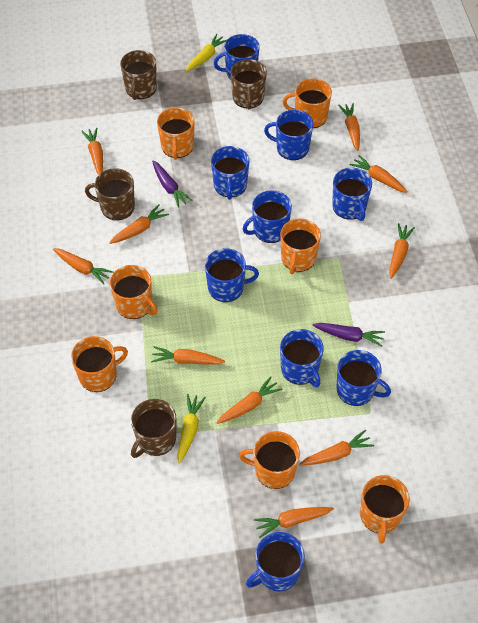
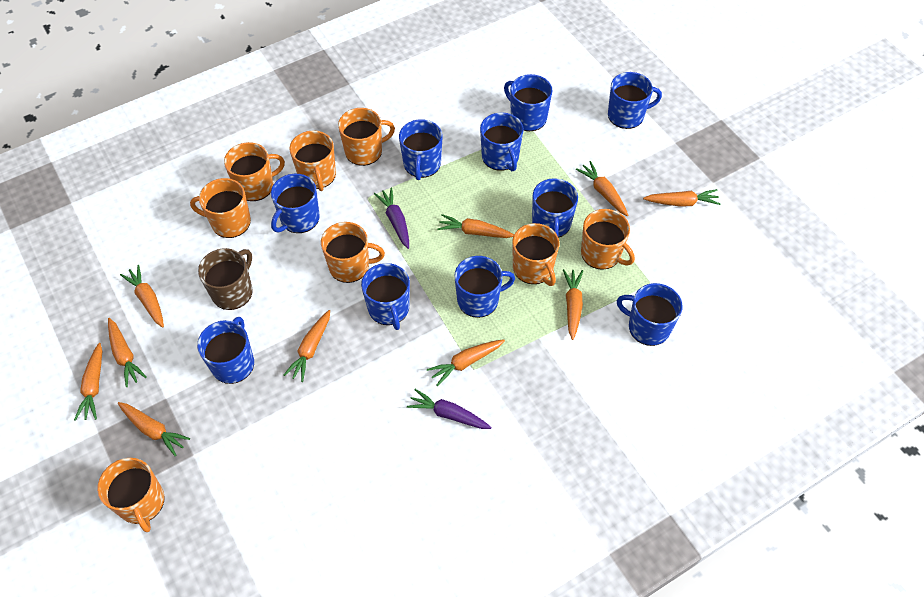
blue mug: [205,248,259,302] [211,146,249,200] [214,34,260,79] [243,191,292,243] [246,532,305,592] [264,110,313,160] [280,329,324,387] [332,168,372,221] [336,350,391,406] = 9 -> [197,317,254,384] [271,174,320,233] [361,263,410,330] [399,119,442,180] [454,256,515,318] [480,112,524,171] [504,74,552,131] [532,178,578,238] [608,72,662,129] [617,283,682,346] = 10
brown mug: [85,168,135,220] [120,50,157,100] [131,399,177,458] [230,59,267,110] = 4 -> [198,248,253,310] = 1
orange mug: [71,336,128,392] [110,265,157,319] [157,108,194,160] [239,431,300,489] [280,219,321,274] [283,79,332,128] [360,475,410,544] = 7 -> [97,458,165,532] [190,178,251,238] [224,142,285,201] [289,130,336,191] [321,222,385,283] [338,108,395,166] [512,223,559,286] [581,209,635,270] = 8
yellow carrot: [177,394,206,464] [186,34,226,71] = 2 -> none = 0

